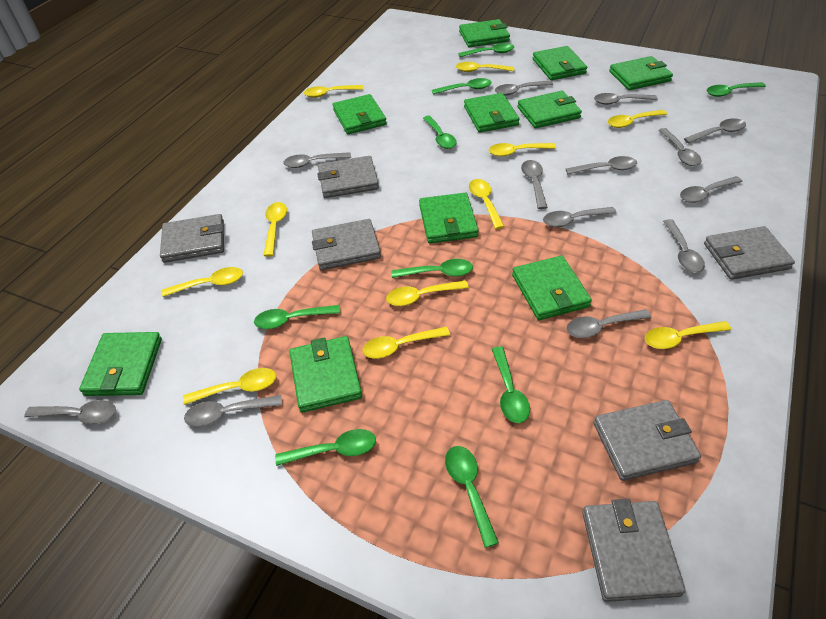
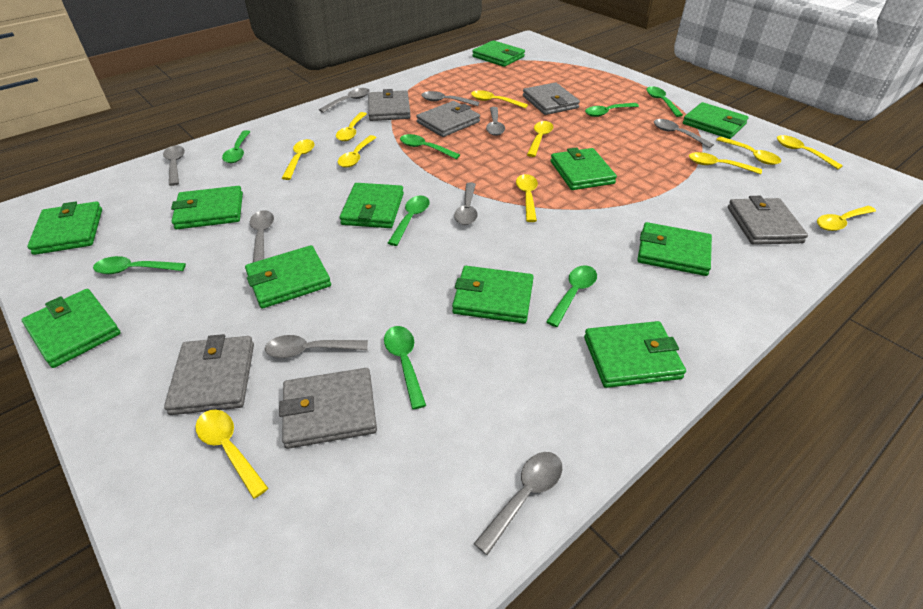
green spoon: [254,305,340,329] [275,429,376,466] [392,259,473,278] [423,116,457,149] [432,78,492,95] [445,446,499,548] [458,43,514,57] [492,346,530,423] [707,82,766,97] = 9 -> [93,256,186,274] [222,130,250,163] [384,326,426,409] [388,196,430,246] [400,134,460,159] [546,265,597,327] [585,103,639,117] [646,86,683,117] = 8
green wallet: [79,332,162,396] [289,336,362,412] [333,94,387,134] [419,193,479,243] [459,19,510,47] [464,93,520,132] [512,255,592,320] [518,91,582,128] [533,46,587,80] [609,56,673,90] = 10 -> [22,289,121,368] [27,202,102,255] [171,186,243,229] [245,245,331,309] [340,183,404,228] [452,266,534,324] [472,40,525,67] [551,147,617,190] [584,321,686,388] [637,222,712,276] [683,102,749,139] = 11
grey spoon: [24,400,116,424] [184,395,282,427] [283,152,351,168] [495,81,553,96] [521,160,548,209] [543,207,617,227] [566,156,637,174] [566,309,651,338] [594,93,658,105] [658,128,702,166] [663,219,705,273] [680,176,742,203] [684,118,746,144] = 13 -> [163,145,185,186] [250,210,274,262] [265,335,368,358] [319,88,370,113] [422,91,480,106] [454,182,478,225] [474,452,562,555] [486,107,505,136] [654,119,714,148] = 9

